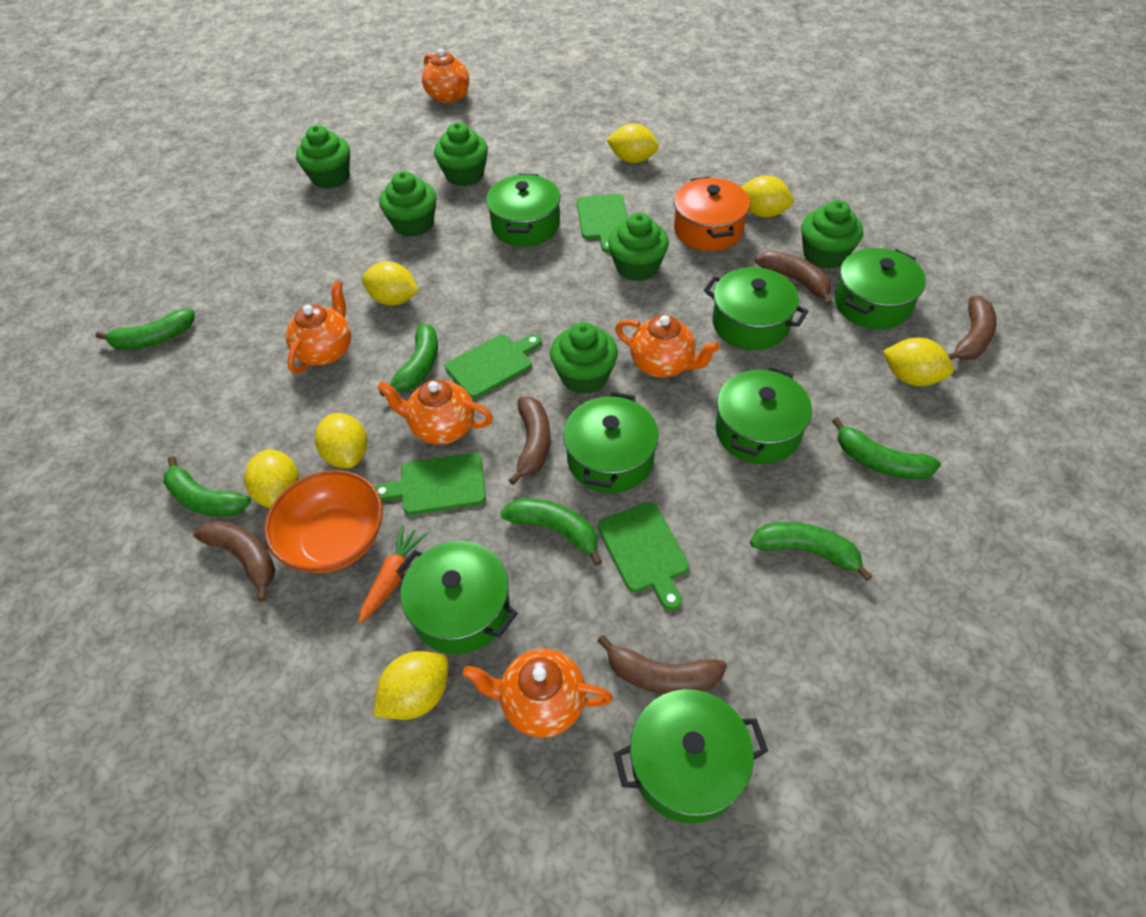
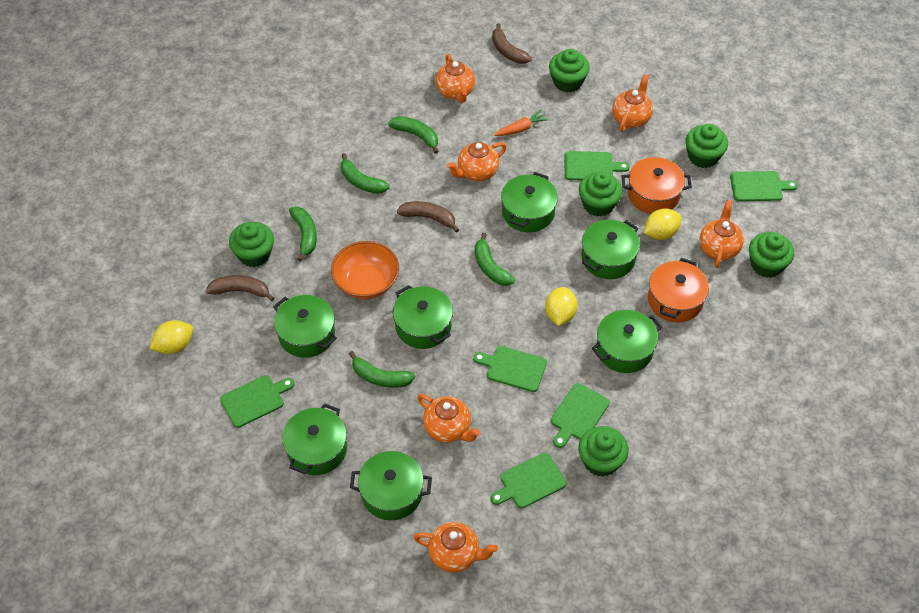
brown banana: [193,520,275,602] [508,397,551,485] [597,635,727,694] [755,251,833,305] [948,295,997,360] = 5 -> [206,275,274,301] [397,201,459,233] [492,23,532,64] = 3
green banana: [96,309,195,350] [163,456,251,517] [379,323,438,397] [500,498,603,566] [750,522,873,581] [832,417,941,479] = 6 -> [289,206,317,261] [341,153,390,194] [349,351,415,388] [388,116,439,154] [475,233,515,286] = 5
green cutting board: [375,453,486,515] [445,334,542,398] [577,194,628,253] [598,502,689,610] = 4 -> [220,375,294,428] [473,346,547,392] [490,453,567,508] [551,383,610,448] [564,151,630,180] [730,171,798,201] = 6
orange pot: [674,176,750,251] = 1 -> [622,157,692,214] [648,258,709,323] = 2
orange teapot: [286,280,351,373] [377,380,493,445] [422,49,469,103] [463,649,613,737] [615,315,720,378] = 5 -> [414,522,498,573] [417,394,481,443] [436,54,475,103] [447,142,507,181] [612,74,653,132] [700,200,744,268] = 6
yellow lemon: [244,449,299,508] [315,413,367,468] [362,262,419,305] [374,651,449,720] [607,123,659,163] [742,175,794,218] [882,337,954,386] = 7 -> [149,320,193,354] [545,287,578,326] [644,208,682,240] = 3

